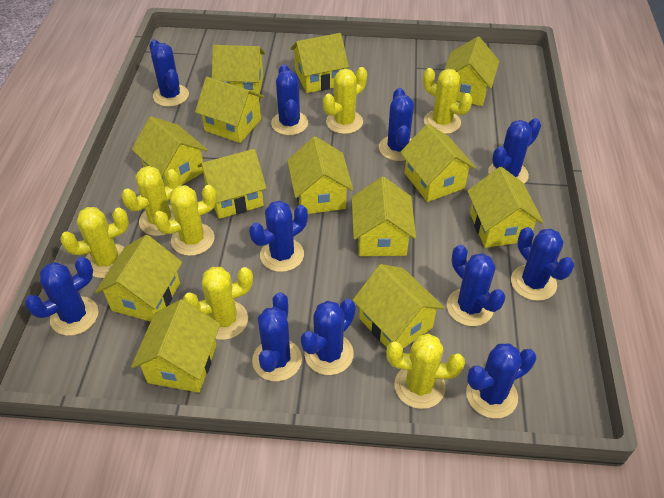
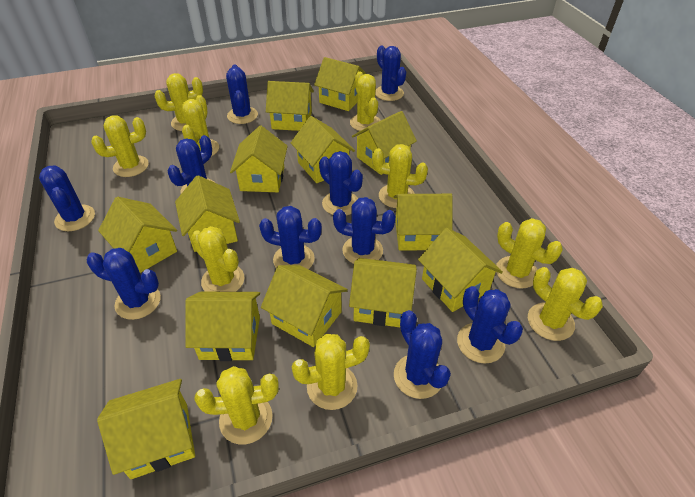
blue cactus: [25,257,98,336] [149,39,189,107] [249,200,308,272] [252,292,302,382] [271,64,308,135] [301,299,356,375] [379,88,414,161] [447,245,506,326] [466,343,536,419] [488,118,541,184] [511,227,574,301] = 11 -> [39,165,95,231] [87,248,161,320] [168,135,214,194] [226,65,258,124] [259,206,322,269] [319,151,363,215] [333,197,396,264] [375,45,406,101] [394,310,451,399] [457,286,523,364] = 10
yellow cactus: [60,207,129,278] [122,166,180,236] [153,185,217,256] [182,267,253,340] [323,67,367,134] [386,333,465,409] [423,68,472,134] = 7 -> [91,115,149,177] [155,73,203,131] [182,95,219,156] [191,226,245,292] [194,366,279,444] [291,334,370,410] [350,72,381,131] [372,144,428,208] [496,218,563,289] [528,267,603,341] = 10

